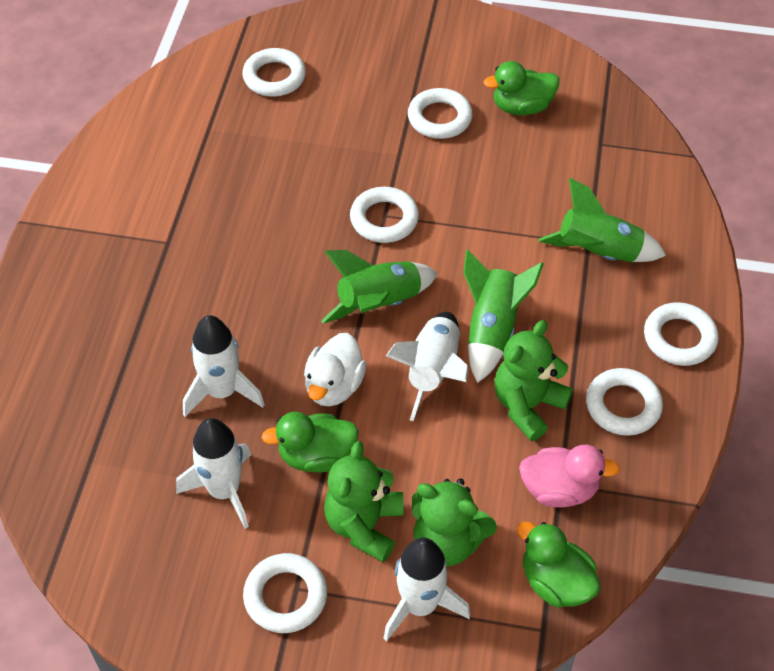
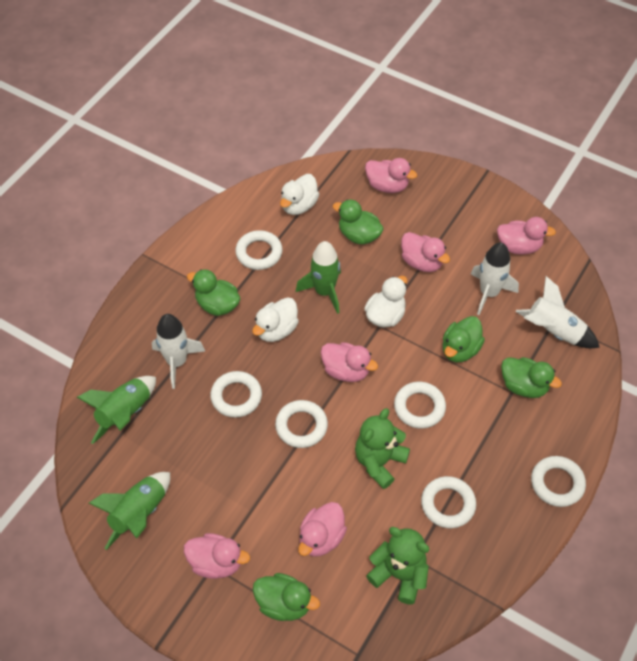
green duck: [261,412,359,473] [483,61,559,115] [517,521,601,607] = 3 -> [187,269,240,316] [253,573,320,621] [333,200,384,245] [442,316,485,362] [501,357,562,398] = 5
green teddy bear: [324,441,403,562] [412,479,497,566] [494,320,573,441] = 3 -> [355,408,410,489] [366,527,429,604] = 2
pink duck: [519,444,620,507] = 1 -> [184,533,250,579] [298,502,347,557] [321,342,378,382] [365,158,417,193] [401,232,450,272] [497,217,556,254] = 6
white duck: [304,333,366,406] = 1 -> [252,297,299,342] [280,174,319,215] [364,276,408,328] = 3
white rocket: [176,418,251,529] [183,315,265,417] [383,537,470,641] [386,312,468,421] = 4 -> [152,314,205,389] [471,242,519,315] [516,276,600,348] = 3

